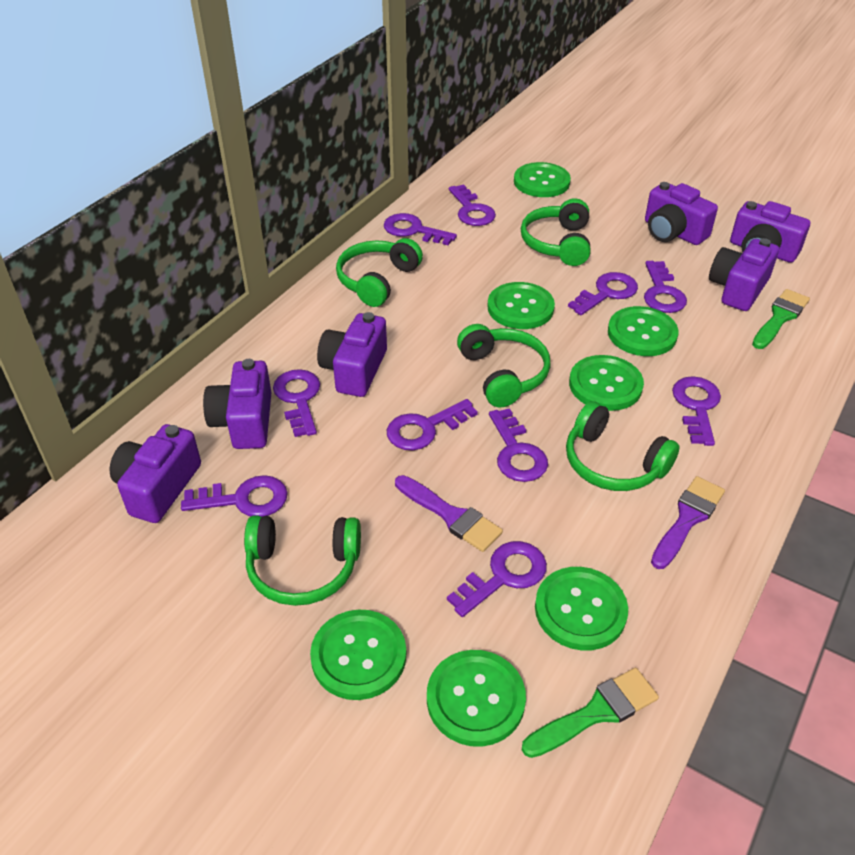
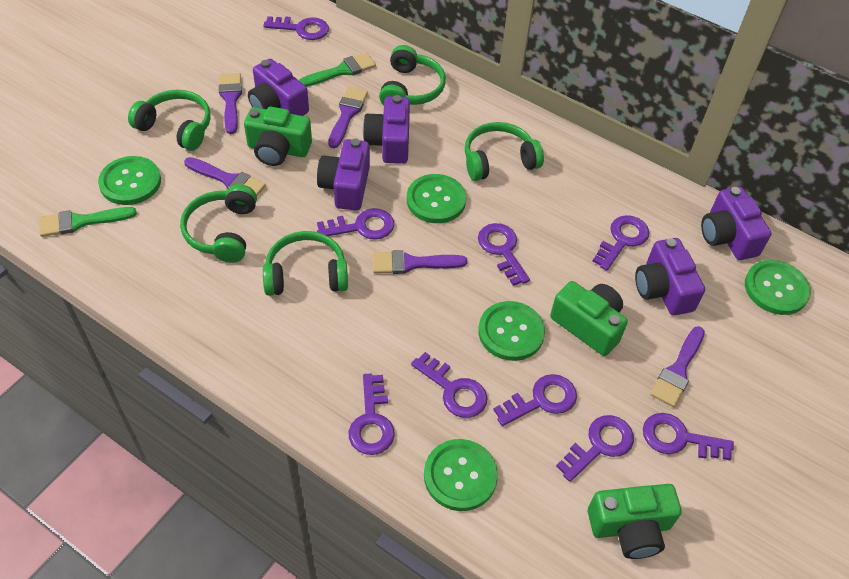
green button: [310,610,406,700] [427,650,526,747] [488,282,555,329] [514,162,571,197] [535,567,628,651] [569,355,644,411] [608,306,679,356] = 7 -> [98,156,161,205] [407,174,466,223] [424,439,498,511] [478,301,545,361] [745,260,811,315] = 5
green camera: none = 0 -> [244,107,312,166] [550,281,628,356] [588,484,682,559] = 3
purple brush: [395,475,503,552] [651,476,725,569] = 2 -> [184,157,266,196] [219,73,242,134] [328,87,368,148] [372,250,467,274] [650,326,705,407] = 5
purple camera: [110,424,201,523] [203,359,272,449] [317,312,387,397] [645,182,718,245] [709,238,779,311] [730,201,810,263] = 6 -> [248,59,309,116] [317,139,370,210] [363,95,410,164] [635,238,705,315] [701,187,772,260] = 5
purple key: [181,475,288,517] [273,369,320,437] [384,213,457,245] [387,399,478,450] [447,541,547,617] [449,184,496,226] [489,408,548,482] [568,272,638,315] [644,261,687,313] [672,376,721,446] = 10 -> [263,16,329,40] [317,208,394,240] [348,374,395,455] [411,352,488,418] [478,223,530,286] [493,374,577,426] [556,415,634,482] [592,215,649,271] [643,413,734,460] = 9

